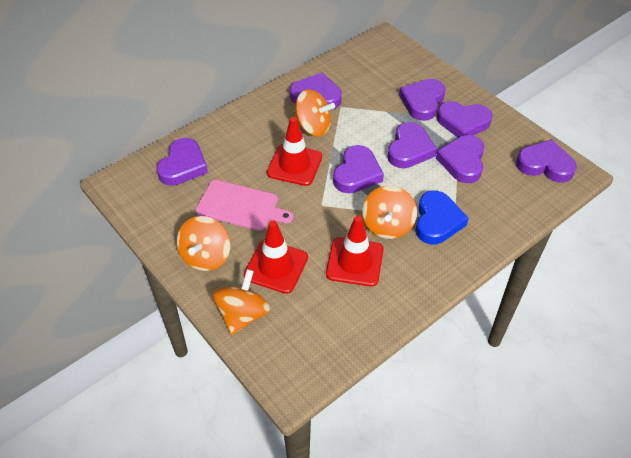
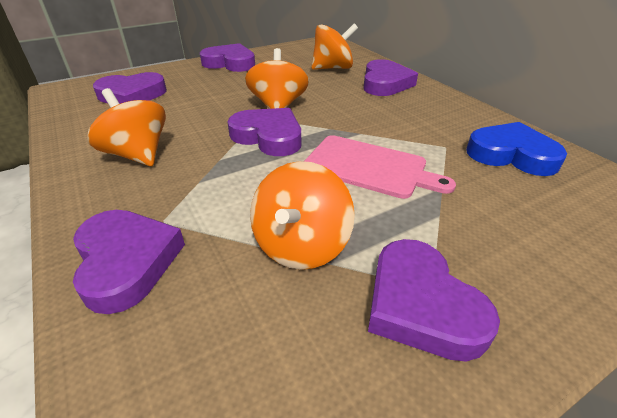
purple heart: [156,138,208,186] [290,73,342,110] [333,145,384,193] [387,122,437,168] [399,79,446,121] [436,135,484,183] [437,101,493,137] [516,139,577,183] = 8 -> [73,210,185,314] [93,72,167,104] [200,43,255,72] [227,108,301,156] [364,59,418,96] [368,239,500,362] = 6
red traffic cone: [244,220,308,294] [267,117,322,186] [326,216,384,287] = 3 -> none = 0

